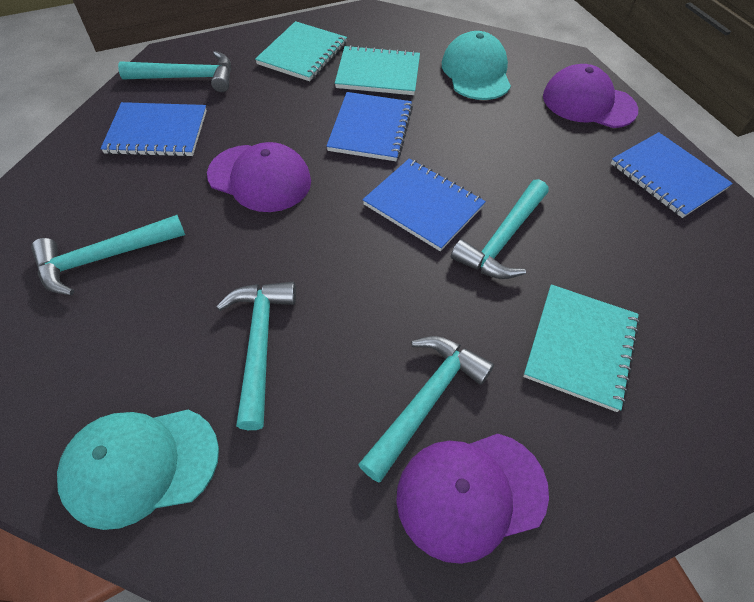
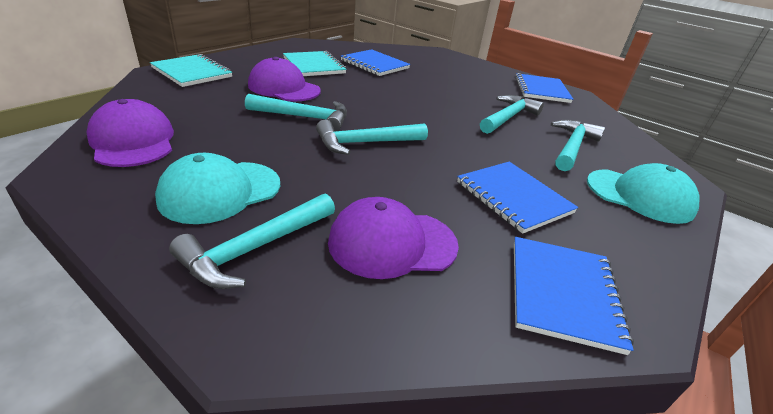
turquoise notebook: [255,21,347,81] [335,45,420,95] [523,284,640,412] = 3 -> [150,54,232,87] [283,51,347,76] = 2

